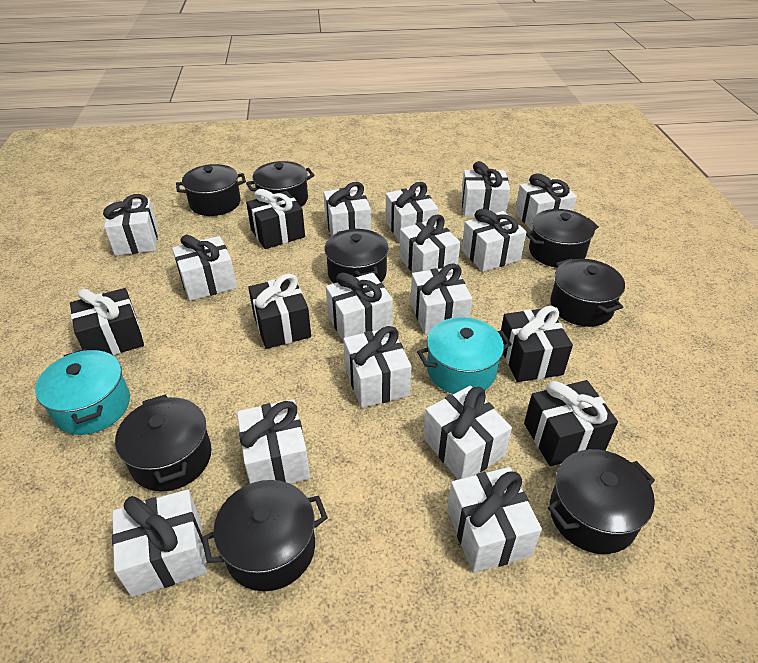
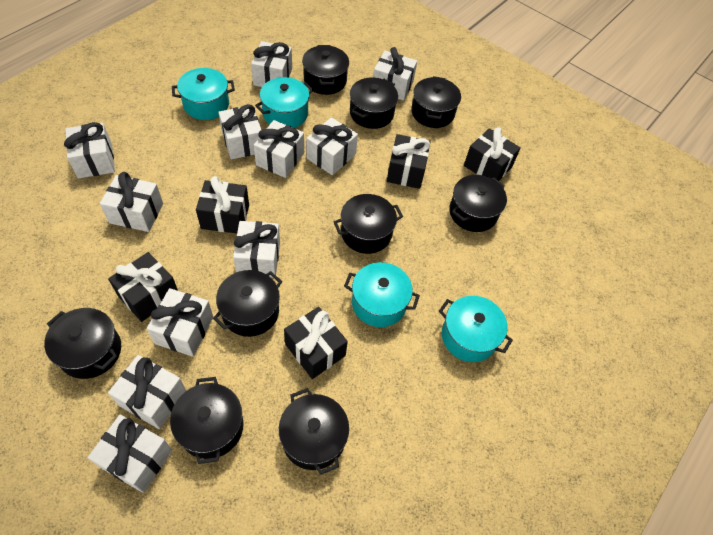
black pot: [115,394,212,492] [176,164,246,216] [202,480,328,591] [246,161,315,207] [324,229,389,284] [526,209,599,268] [548,449,655,554] [550,259,625,327] = 8 -> [44,308,121,379] [170,377,243,464] [213,270,282,337] [279,388,349,475] [302,45,349,95] [334,194,403,254] [350,78,398,129] [411,76,461,128] [449,175,507,232] = 9
turquoise pot: [35,349,130,435] [417,317,512,394] = 2 -> [172,68,235,120] [255,77,313,128] [344,262,420,327] [439,296,513,362] = 4
white gift: [103,194,158,256] [112,490,208,597] [172,235,237,301] [237,399,310,484] [323,182,371,236] [326,272,393,342] [344,326,412,408] [386,182,438,242] [399,214,460,273] [411,263,472,335] [423,386,512,480] [447,467,542,573] [461,161,510,217] [462,209,527,272] [515,173,577,231] = 15 -> [64,122,115,179] [88,415,172,493] [100,172,163,232] [108,355,186,429] [147,288,213,357] [218,104,261,159] [233,221,280,278] [251,41,292,87] [254,120,304,178] [306,117,358,175] [373,47,417,101] = 11

